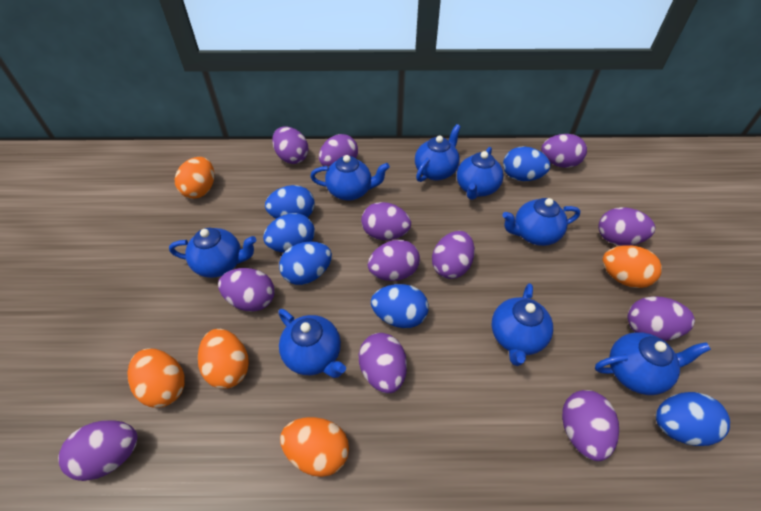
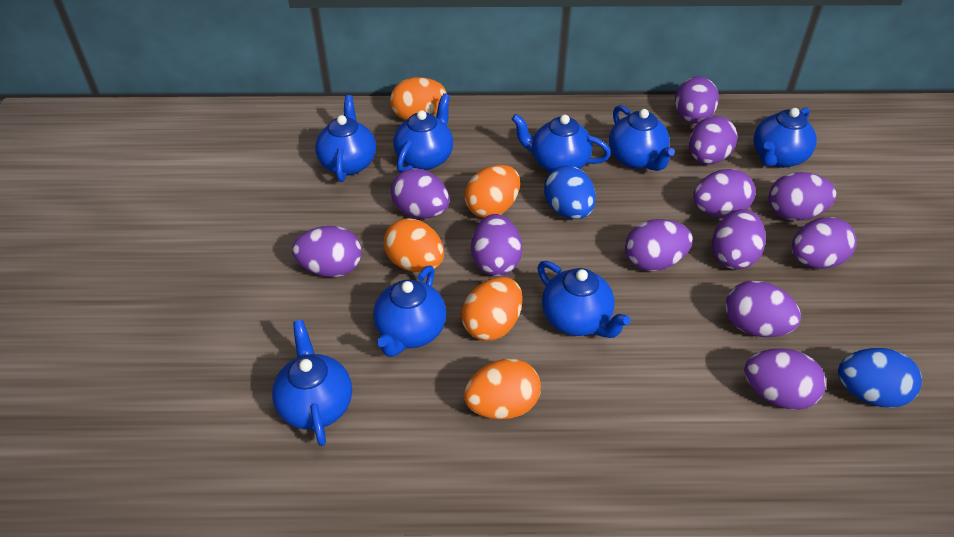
blue egg: [263,213,315,253] [265,185,315,219] [279,241,332,285] [371,284,429,328] [503,146,550,181] [656,392,730,446] = 6 -> [544,166,596,219] [838,348,922,408] = 2

